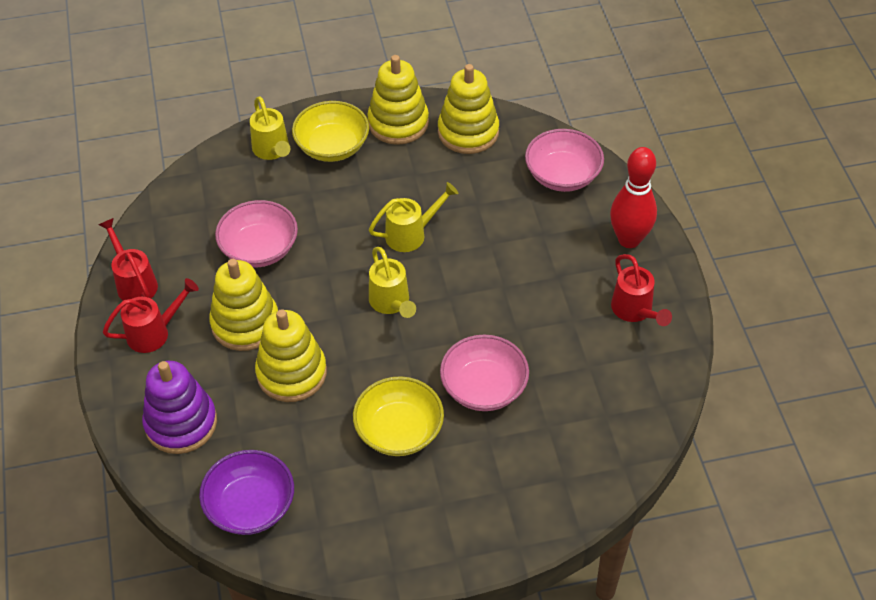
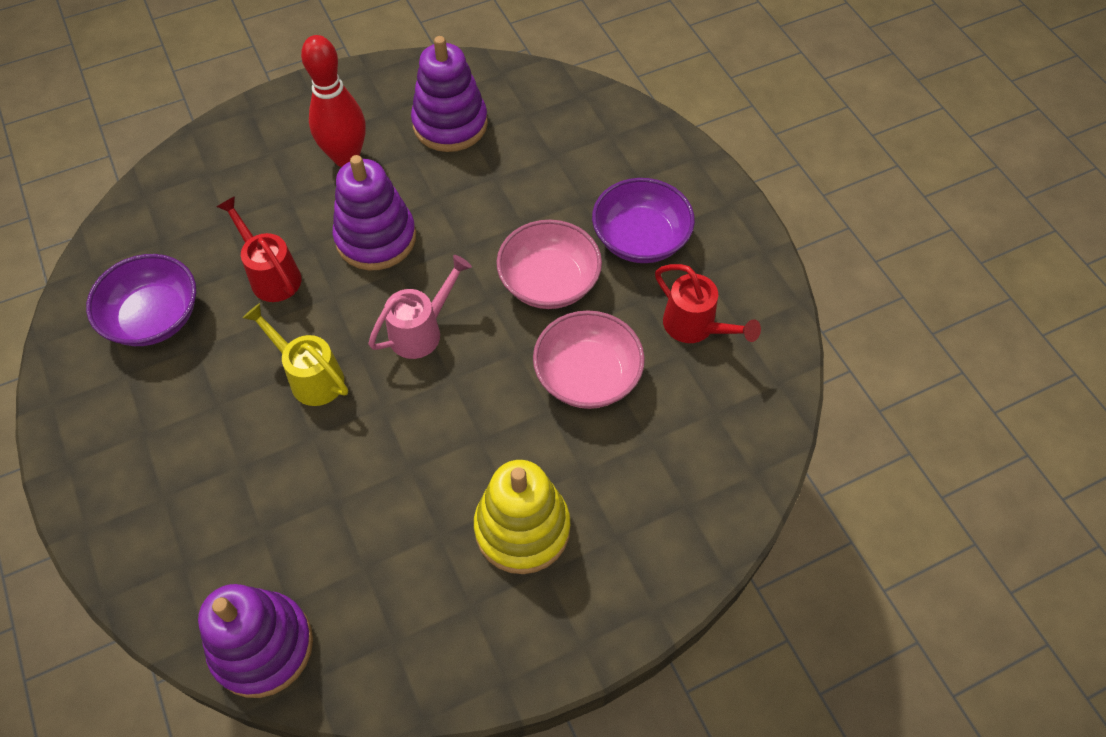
pink bowl: [215,200,298,267] [440,335,529,411] [525,129,604,192] = 3 -> [496,220,602,309] [533,310,645,409] = 2
pink watering can: none = 0 -> [368,255,472,359] = 1
purple bowl: [199,450,294,535] = 1 -> [86,254,196,346] [592,178,695,263] = 2
purple stacking toy: [142,361,217,454] = 1 -> [198,584,313,698] [333,155,416,270] [411,36,488,152] = 3
red watering can: [99,218,158,300] [103,278,199,353] [611,254,672,326] = 3 -> [217,196,301,302] [655,264,761,343] = 2
yellow bowl: [292,101,369,162] [353,376,444,456] = 2 -> none = 0
yellow stacking toy: [209,259,278,351] [255,309,327,402] [367,55,429,145] [438,64,499,154] = 4 -> [474,460,570,574] = 1
yellow watering can: [250,96,290,160] [369,182,459,252] [369,247,416,318] = 3 -> [243,303,348,406] = 1

